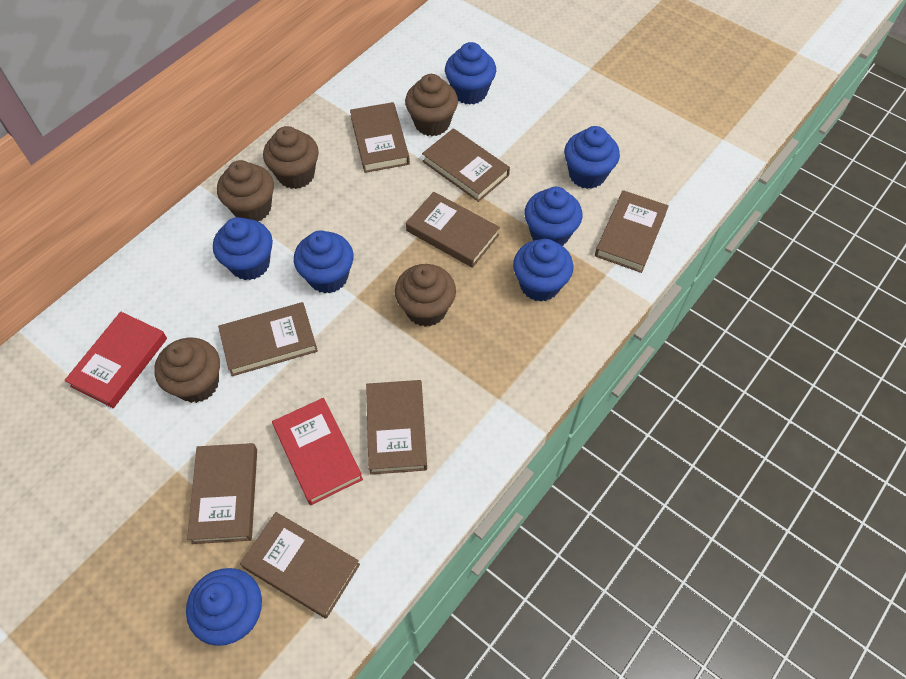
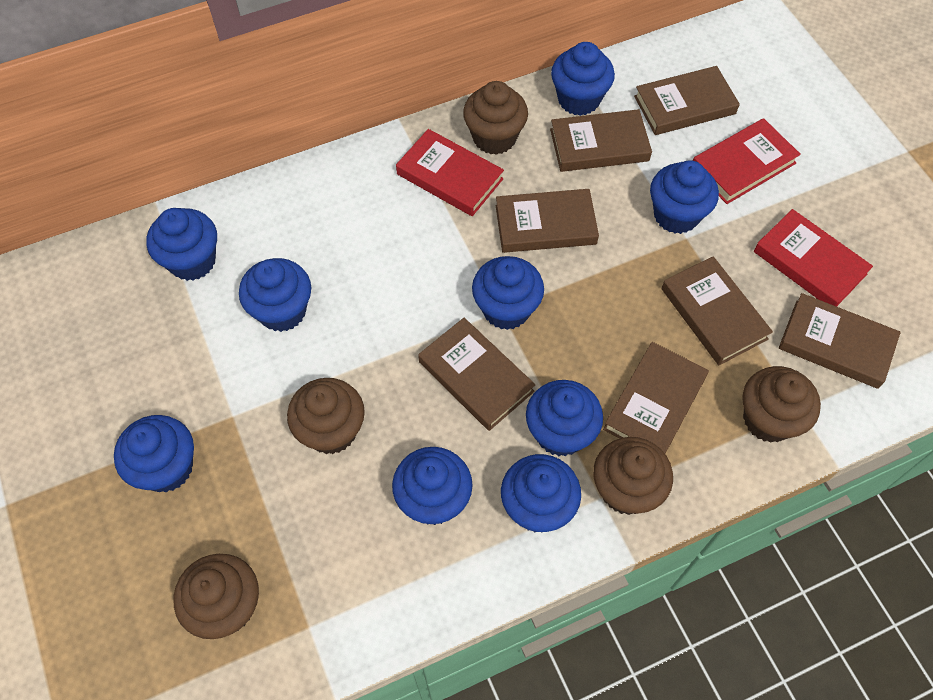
blue cupcake: [186,568,262,646] [213,217,273,280] [294,230,354,294] [445,42,496,105] [513,239,573,302] [525,187,582,246] [564,126,620,189] = 7 -> [114,415,194,492] [146,208,217,281] [239,258,311,332] [392,447,473,525] [472,256,544,330] [501,454,581,533] [526,380,603,456] [551,42,615,116] [650,160,719,234] = 9
brown book: [187,443,257,544] [218,302,318,376] [240,512,360,619] [350,102,410,173] [366,380,427,475] [406,192,500,268] [422,128,510,202] [595,190,669,273] = 8 -> [418,318,535,431] [496,189,599,253] [550,109,652,172] [603,342,709,454] [634,66,740,135] [661,256,773,365] [779,293,901,389] = 7
red book: [64,312,167,408] [272,398,363,505] = 2 -> [396,129,504,216] [693,118,801,204] [754,209,873,307] = 3

